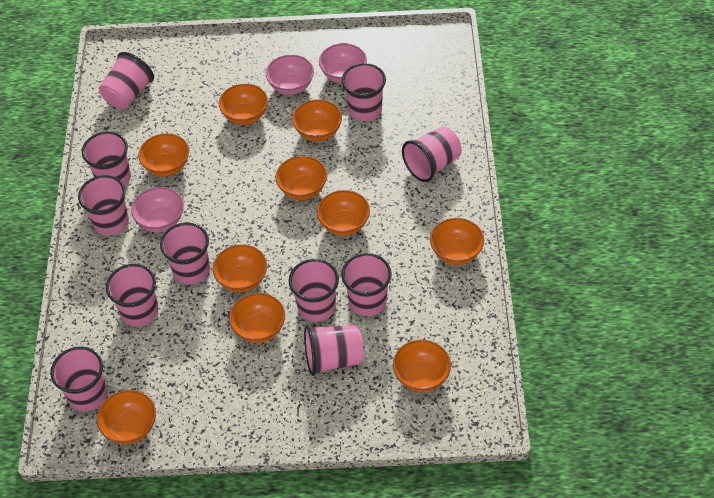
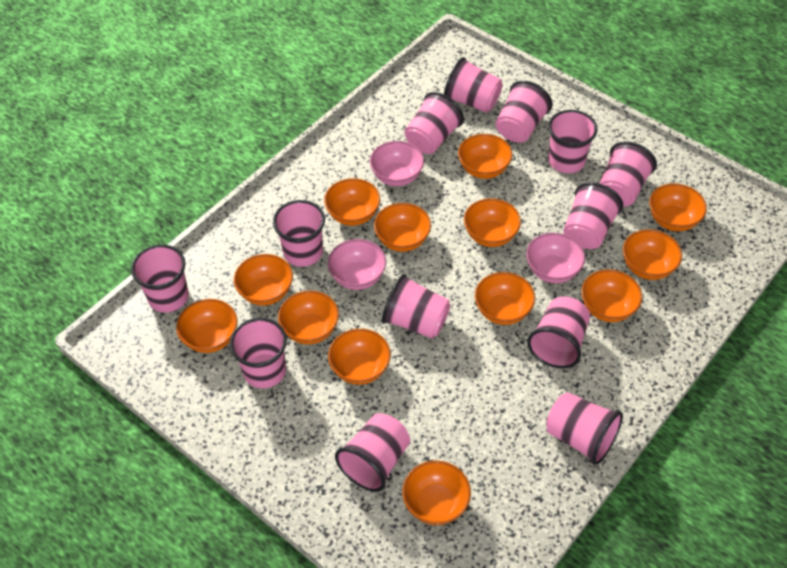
orange bowl: [97,390,156,444] [138,133,189,177] [213,244,267,293] [219,84,268,125] [229,293,285,343] [275,156,327,200] [292,99,342,142] [317,190,370,236] [393,340,451,392] [430,218,484,265] = 10 -> [176,299,238,353] [234,254,293,306] [278,291,339,344] [324,178,380,226] [328,328,391,385] [374,203,431,252] [402,460,471,525] [458,134,512,179] [464,198,521,247] [475,272,535,325] [581,269,642,322] [623,229,682,280] [649,183,707,231] = 13
pink cup: [50,346,108,411] [78,175,129,236] [82,131,131,186] [99,52,154,109] [106,264,159,327] [160,223,210,284] [289,259,339,322] [304,325,364,376] [341,63,386,121] [341,253,392,316] [402,126,462,182] = 11 -> [131,245,189,312] [230,318,287,388] [273,200,325,267] [335,413,410,492] [382,274,451,339] [404,92,464,154] [444,57,503,113] [496,81,552,143] [527,297,590,368] [546,392,623,465] [548,110,597,173] [563,182,623,249] [599,142,657,206] = 13

